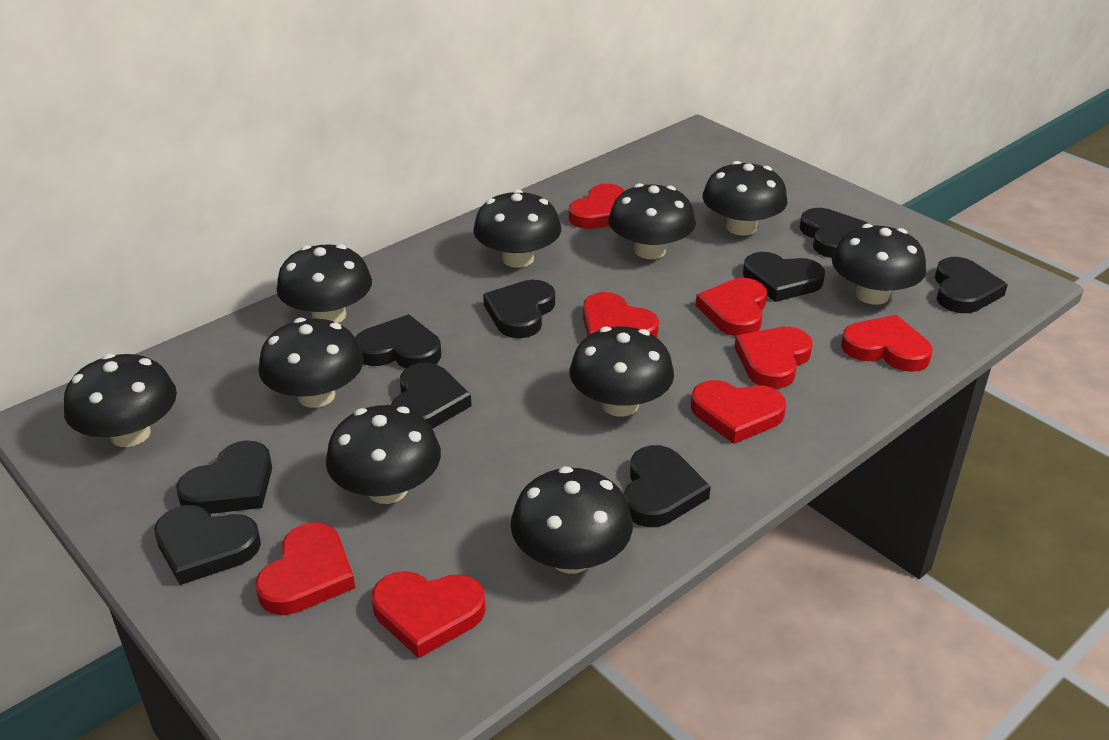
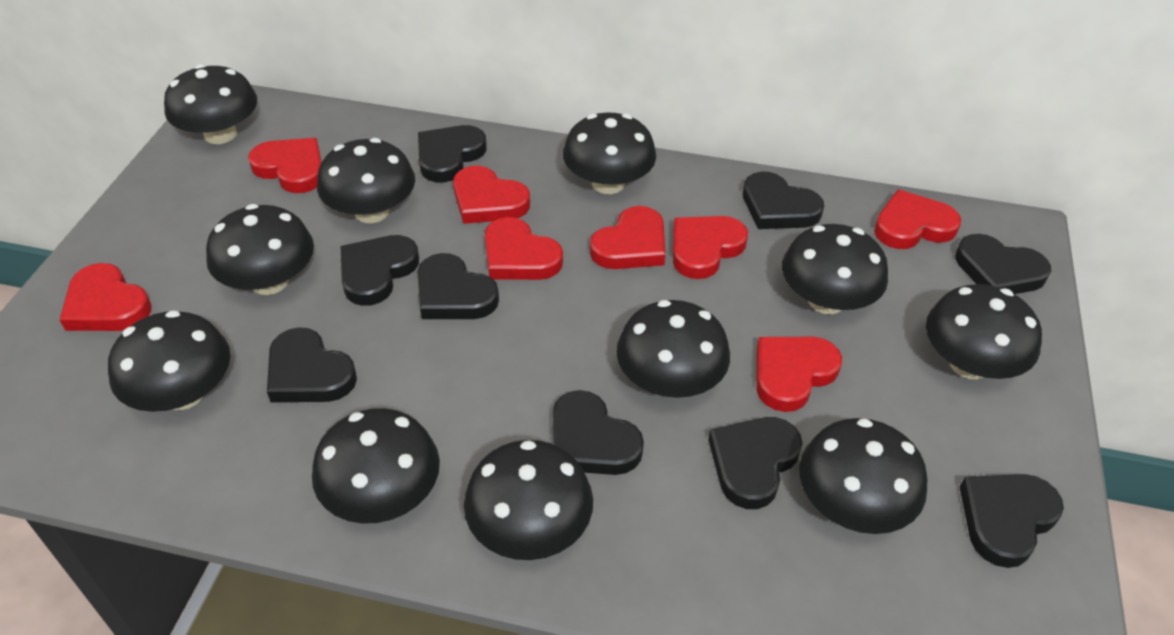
black mushroom: [64,354,177,447] [258,318,363,408] [277,244,372,323] [326,405,441,504] [473,189,561,268] [511,466,633,574] [570,326,674,417] [609,183,696,259] [702,161,787,236] [832,224,926,305] = 10 -> [108,310,231,412] [164,64,257,144] [206,204,314,295] [312,408,440,524] [317,138,415,223] [464,440,593,560] [563,113,656,194] [616,300,730,398] [782,224,888,314] [799,418,928,534] [926,284,1042,379] = 11

